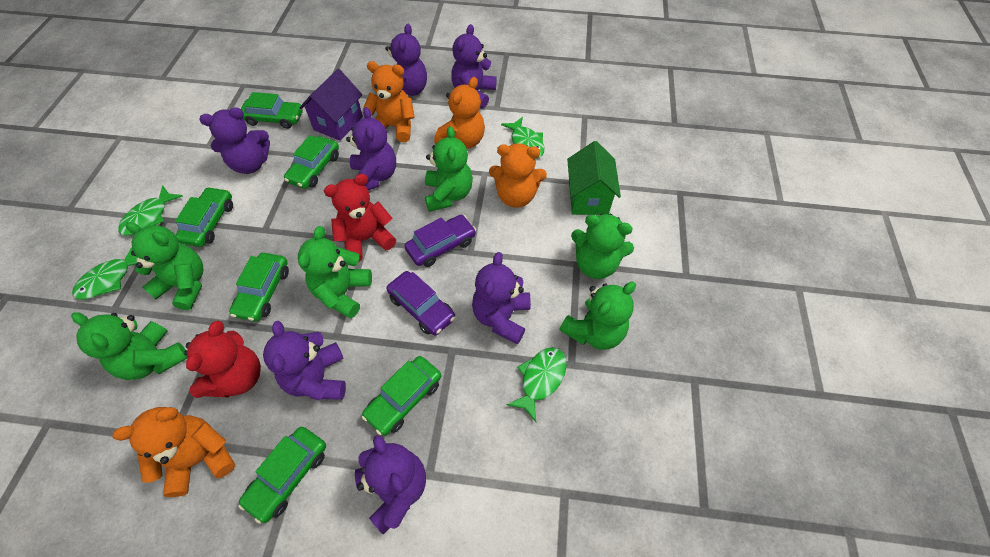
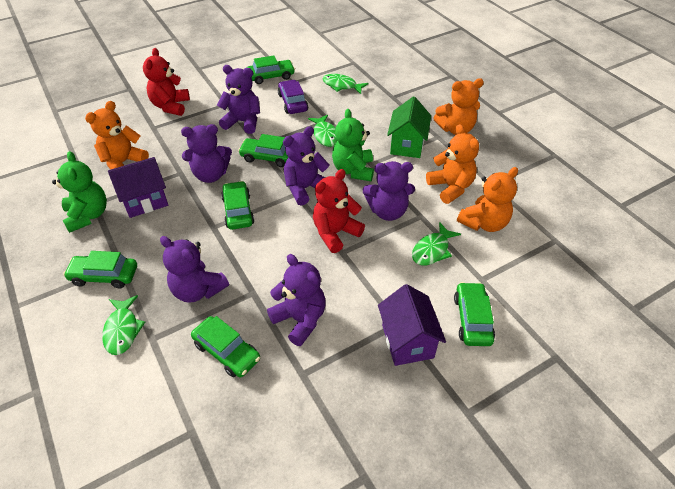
green teddy bear: [71,312,187,380] [126,222,203,310] [298,226,372,319] [425,126,473,212] [559,282,636,350] [571,213,634,279] = 6 -> [52,151,107,233] [332,109,374,181] = 2
purple car: [387,271,455,335] [405,215,476,267] = 2 -> [278,80,308,114] = 1
purple house: [300,69,363,141] = 1 -> [108,157,168,218] [378,284,446,366] = 2
purple teddy bear: [199,107,270,174] [263,321,346,401] [346,107,396,190] [355,435,426,535] [385,24,427,96] [451,24,497,108] [472,252,531,344] = 7 -> [160,236,229,303] [181,124,232,183] [217,65,260,134] [267,254,326,346] [283,126,330,206] [363,161,415,221] = 6

